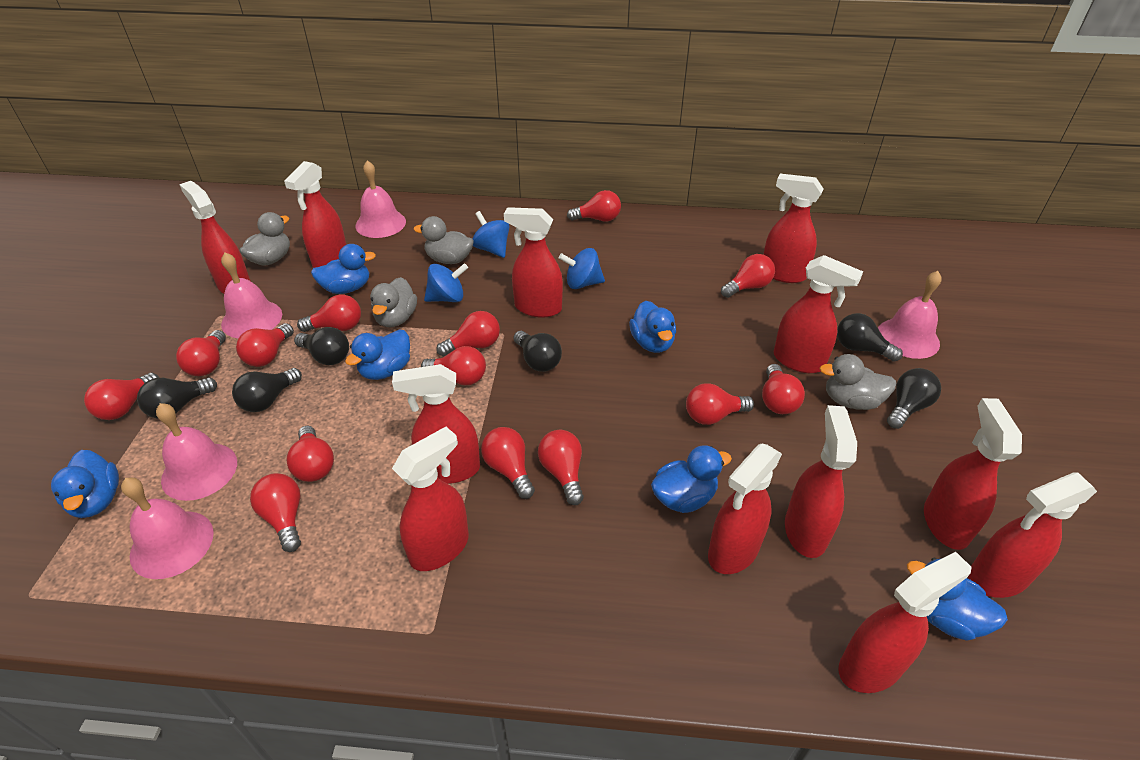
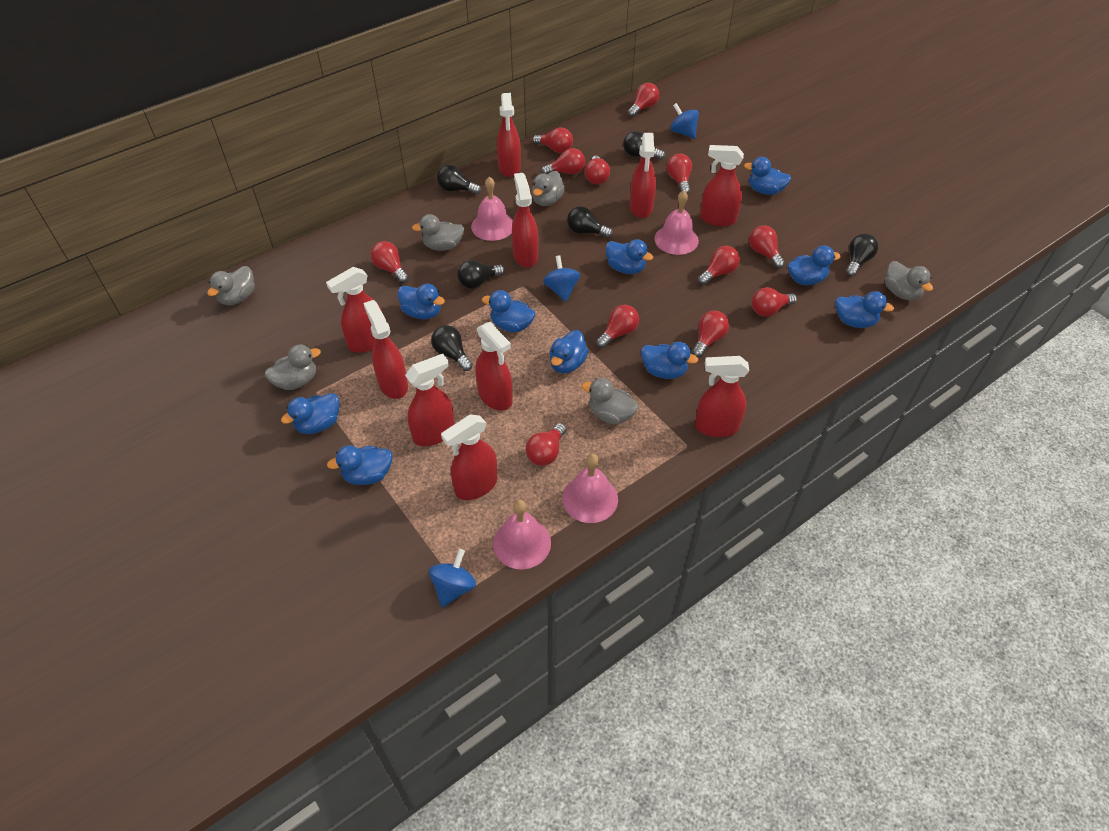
blue duck: [51,450,119,518] [311,244,376,294] [345,330,410,380] [629,301,676,353] [651,445,732,513] [907,558,1008,641] = 6 -> [281,393,339,434] [327,445,392,485] [397,284,445,319] [482,290,535,332] [549,330,589,373] [605,239,653,274] [641,342,698,379] [744,157,791,195] [788,245,841,285] [835,291,894,328] = 10
grey duck: [240,212,290,266] [370,277,417,327] [413,216,474,264] [819,354,896,410] = 4 -> [207,266,255,305] [265,344,321,390] [412,214,464,251] [532,171,565,206] [582,378,639,424] [885,261,933,300] = 6
pink bell: [121,477,214,579] [156,403,237,501] [221,252,282,338] [355,160,406,238] [878,271,942,359] = 5 -> [471,177,513,241] [493,500,551,569] [562,454,618,523] [655,190,699,255] = 4
red light bulb: [84,373,159,420] [176,330,226,376] [236,323,294,367] [250,473,301,552] [286,426,334,482] [297,294,361,332] [421,346,486,385] [436,311,500,357] [481,427,535,499] [538,430,584,505] [567,190,621,221] [686,383,754,425] [721,254,775,298] [762,364,805,414] = 14 -> [371,241,409,283] [526,423,566,466] [533,127,573,153] [541,148,585,174] [585,156,610,185] [596,305,639,348] [628,83,659,117] [667,154,692,194] [692,311,729,357] [698,246,740,285] [749,225,785,268] [752,287,797,317] = 12
red spray bottle: [179,181,251,294] [284,161,346,268] [392,364,480,484] [392,427,469,571] [504,207,563,317] [708,443,782,574] [764,174,824,283] [774,255,863,373] [785,405,857,558] [839,552,972,693] [924,398,1022,550] [968,473,1097,598] = 12 -> [326,267,382,353] [363,300,408,399] [405,354,455,446] [441,414,498,500] [475,322,513,411] [497,93,521,177] [512,173,538,267] [630,133,656,218] [695,356,749,437] [700,145,744,227] = 10

